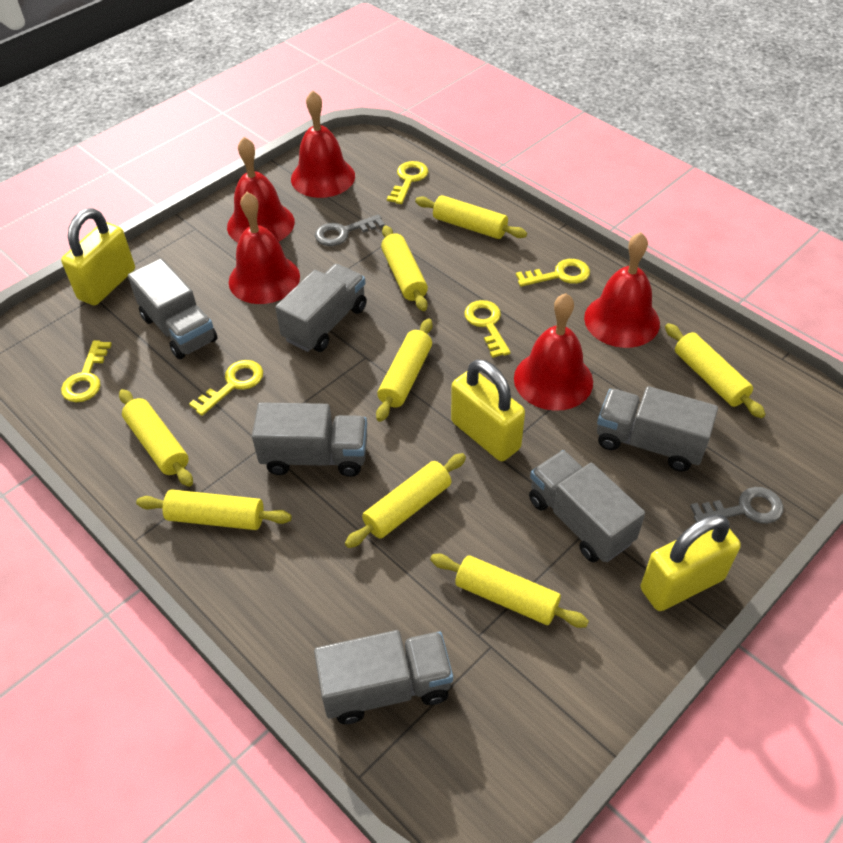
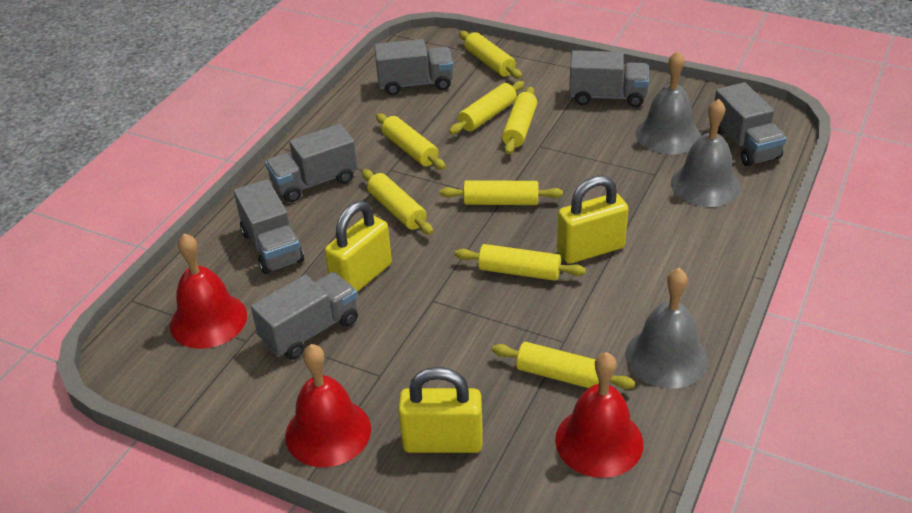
grey bell: none = 0 -> [625,268,708,389] [635,51,701,154] [671,99,740,207] = 3
grey key: [315,214,385,246] [690,487,783,524] = 2 -> none = 0
red bell: [227,137,295,242] [229,192,300,304] [291,90,355,198] [514,293,593,411] [584,232,660,348] = 5 -> [170,233,247,349] [285,344,371,467] [555,352,643,478] = 3
yellow key: [61,340,112,402] [189,360,263,416] [387,161,428,204] [464,300,511,358] [516,259,590,287] = 5 -> none = 0

